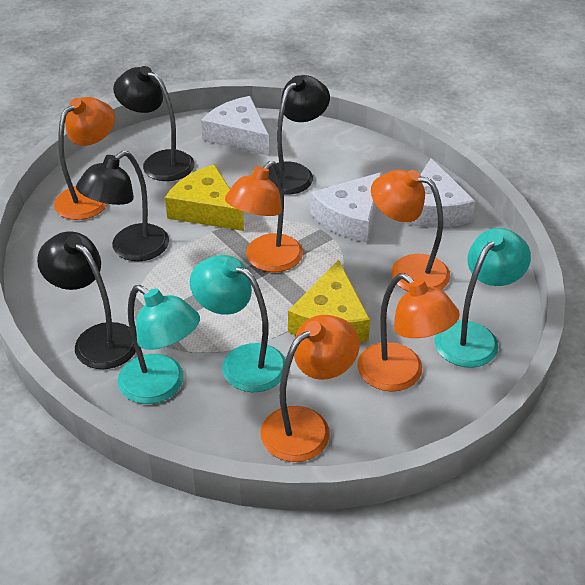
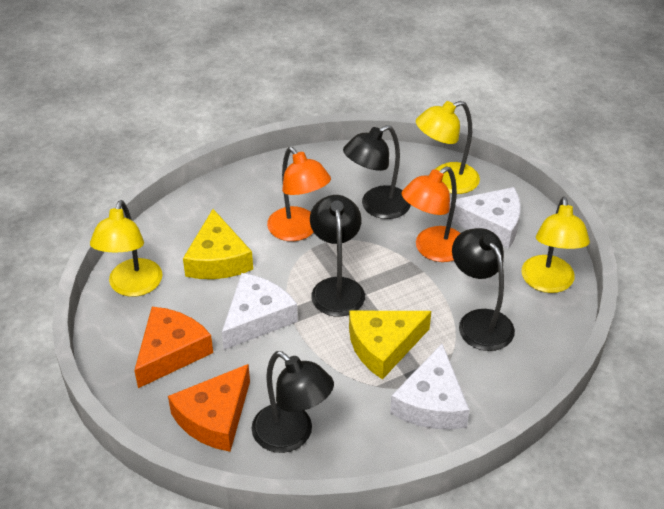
orange cheese: none = 0 -> [134,307,213,388] [168,364,250,452] = 2
orange lamp: [54,97,115,220] [225,161,303,272] [261,315,360,462] [357,273,460,392] [371,170,450,292] = 5 -> [267,147,331,241] [402,166,460,262] = 2
turquoise lamp: [118,285,200,404] [190,255,286,392] [434,228,531,368] = 3 -> none = 0
yellow lamp: none = 0 -> [90,200,162,297] [416,101,480,194] [521,197,590,293] = 3

